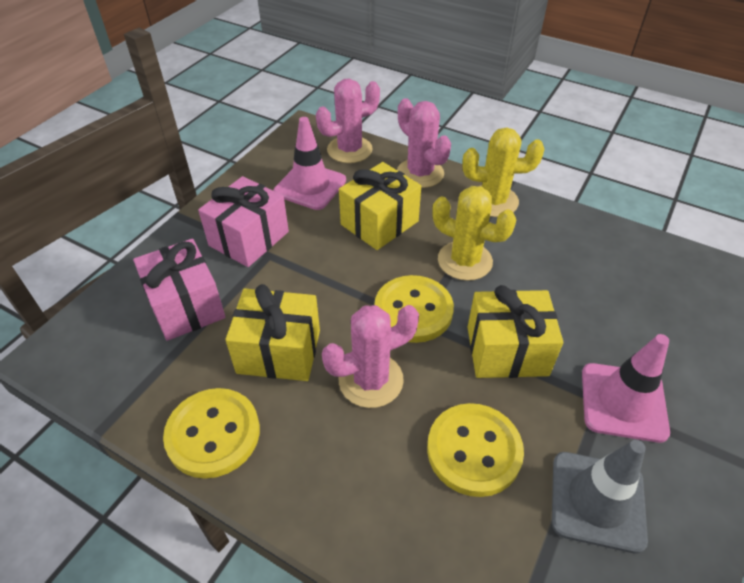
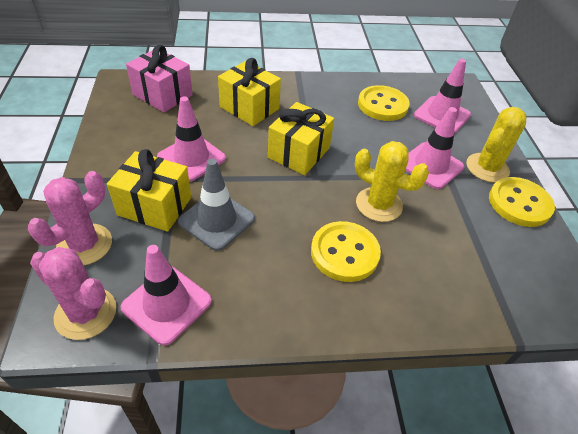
pink cactus: [316,79,380,163] [322,305,419,408] [397,98,451,188] = 3 -> [28,171,112,265] [30,247,116,340] = 2
pink gift: [133,239,225,341] [198,176,289,267] = 2 -> [126,45,193,112] = 1
pink traffic cone: [274,117,346,210] [582,334,670,443] = 2 -> [121,245,212,346] [157,96,226,182] [405,107,464,189] [414,59,471,134] = 4

